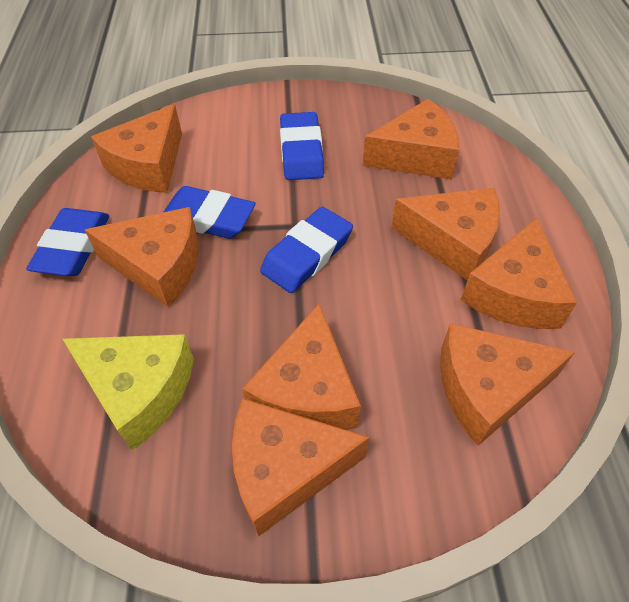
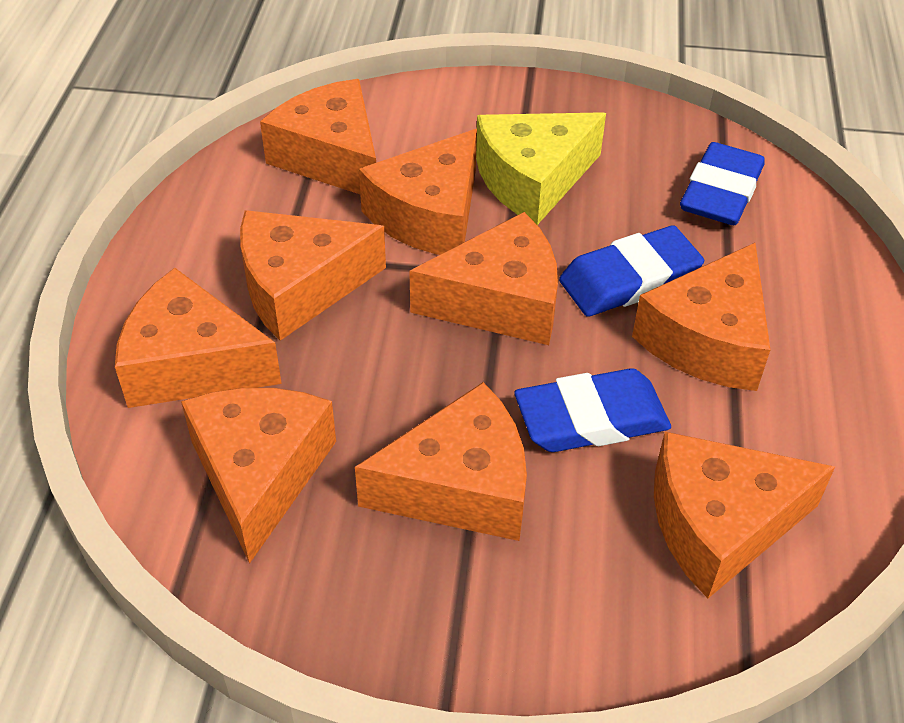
blue eraser: [26,208,109,276] [164,186,256,239] [260,207,353,293] [280,112,324,180] = 4 -> [514,368,671,452] [559,225,704,317] [680,142,765,225] = 3
orange cheese: [85,207,199,307] [91,104,182,193] [232,398,370,536] [242,303,361,430] [363,99,459,179] [391,188,500,280] [440,323,575,446] [461,218,577,329] = 8 -> [115,268,282,408] [181,388,336,564] [240,210,386,341] [260,79,376,194] [355,382,527,541] [359,129,477,255] [409,212,558,345] [632,243,770,391] [654,432,835,598] = 9

